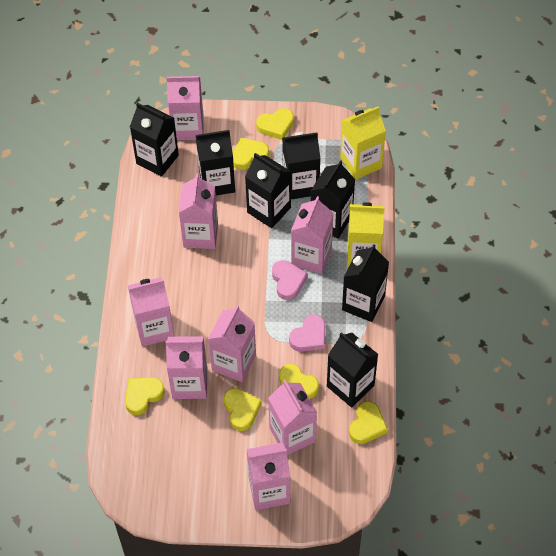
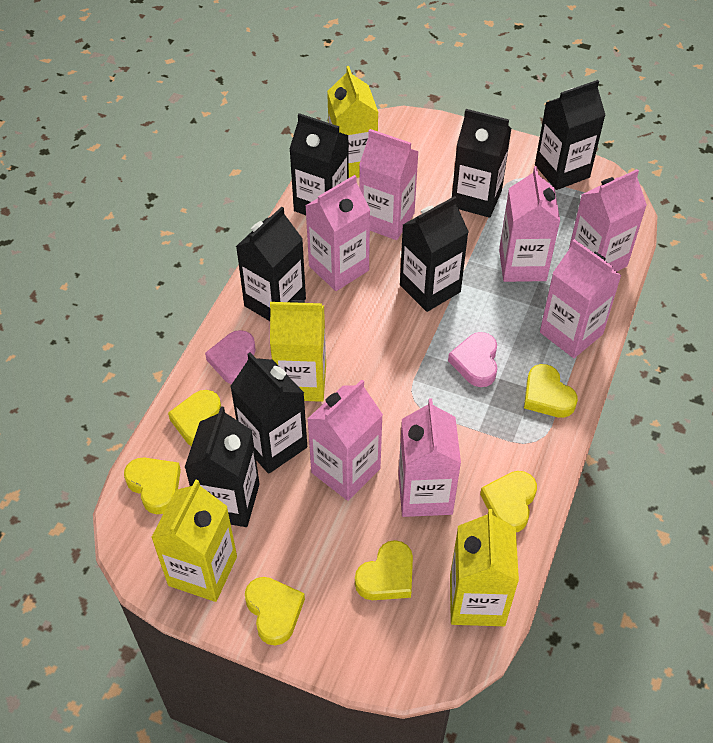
pink carton: [128,277,174,347] [166,76,204,140] [166,336,207,399] [179,173,218,249] [208,305,256,382] [246,442,290,510] [268,380,317,455] [291,196,334,274] = 8 -> [305,175,370,291] [308,380,383,501] [359,129,419,240] [398,399,461,517] [499,166,560,282] [540,239,622,358] [569,169,647,272] = 7
yellow carton: [340,106,386,180] [347,202,385,267] = 2 -> [151,480,237,602] [270,300,326,402] [327,66,379,178] [450,509,519,626] = 4

